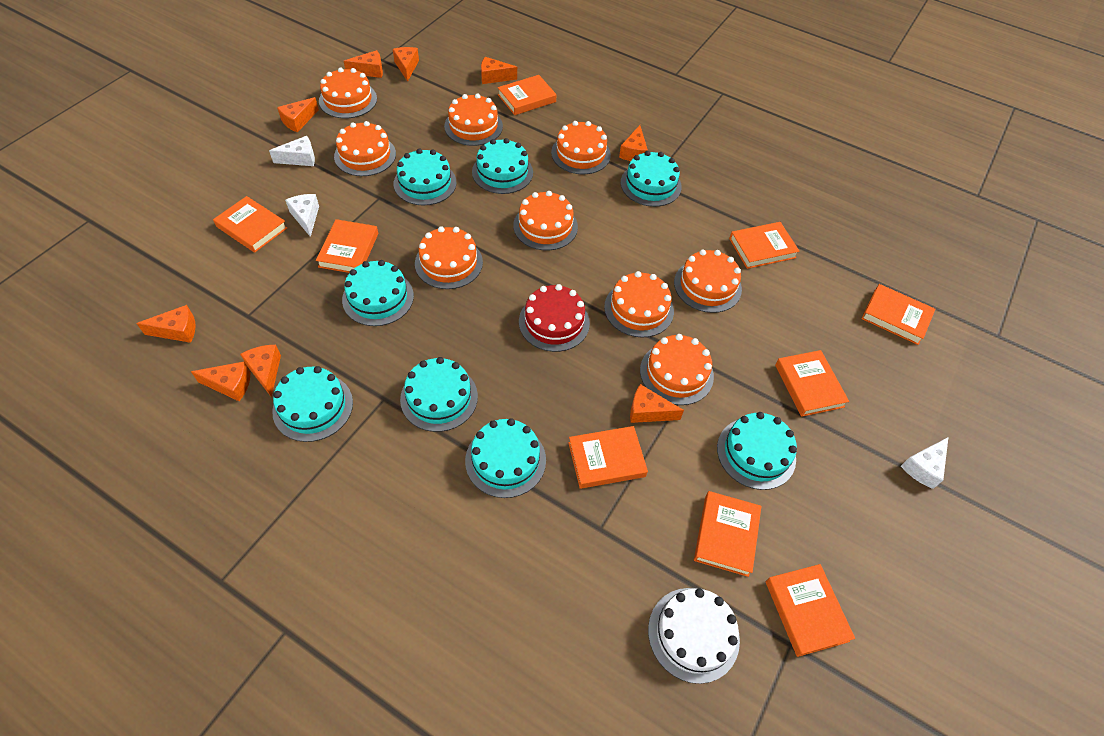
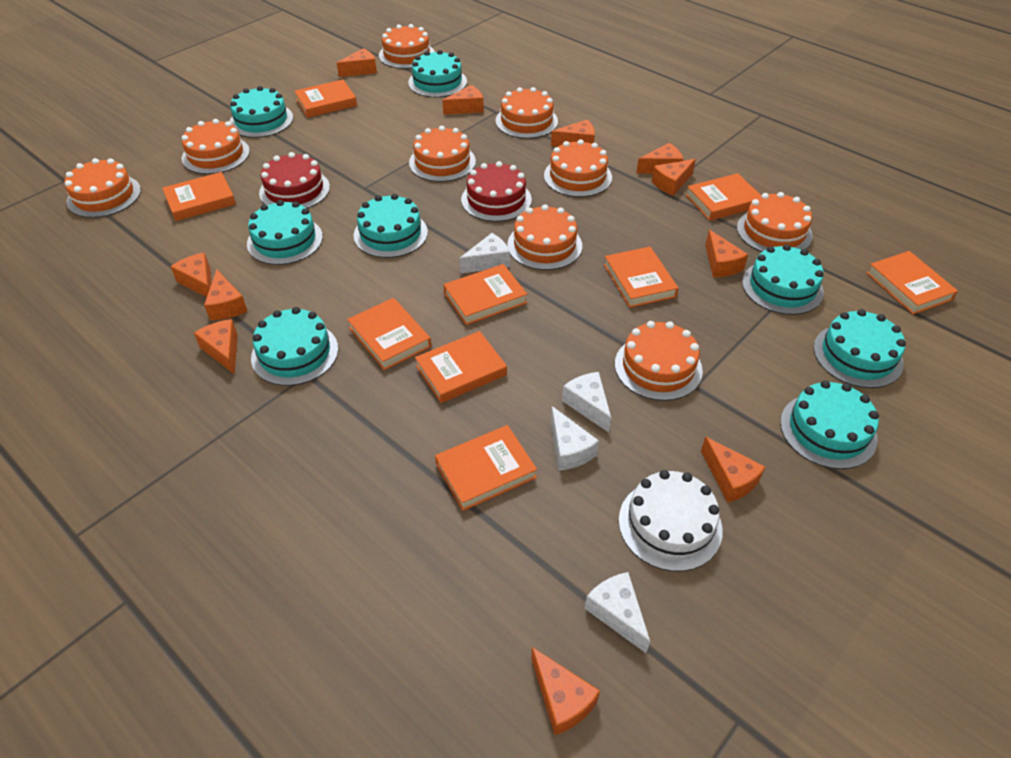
orange cheese: [136,305,196,343] [191,362,250,401] [240,345,281,397] [277,97,319,132] [344,50,383,78] [393,47,419,81] [481,57,517,84] [619,125,648,161] [630,384,684,423] = 9 -> [170,252,212,297] [194,319,238,375] [204,270,247,320] [337,48,377,77] [442,85,484,115] [531,647,600,735] [551,120,595,147] [636,143,684,174] [652,159,696,196] [701,437,765,503] [705,230,748,277] = 11
red cake: [519,284,590,352] = 1 -> [259,152,330,208] [461,161,532,222] = 2
white cheese: [269,136,315,166] [285,194,319,237] [901,437,948,489] = 3 -> [459,233,510,274] [551,406,599,470] [562,372,611,432] [585,572,650,653] = 4

